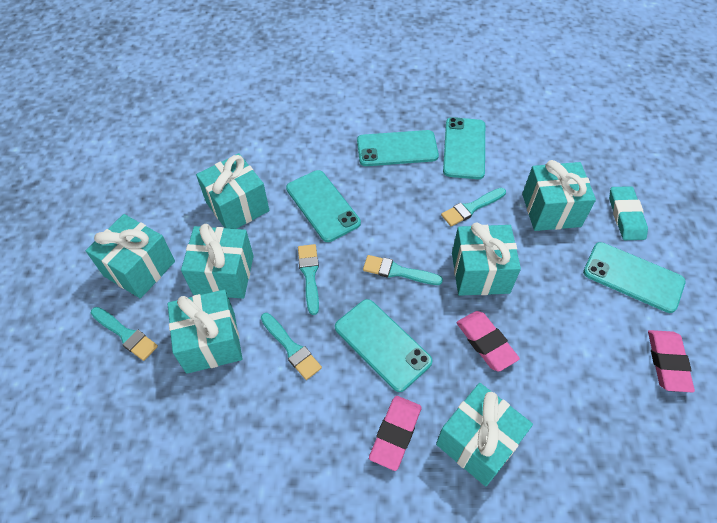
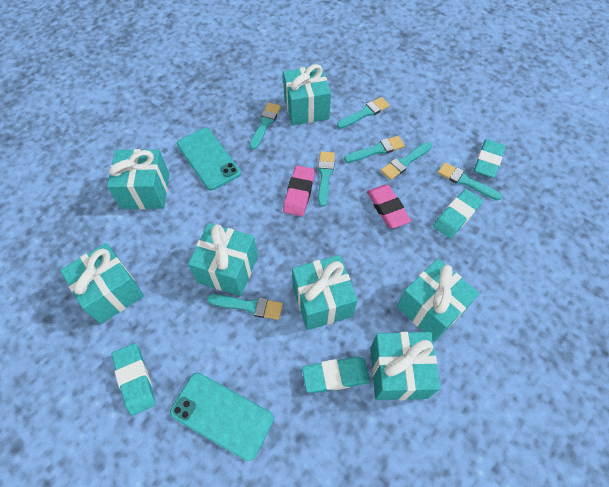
pink eraser: [369,396,422,471] [456,311,520,372] [648,330,695,393] = 3 -> [283,166,315,216] [367,185,411,228] = 2
turquoise brush: [91,307,158,361] [261,313,322,380] [298,244,319,315] [363,255,443,285] [441,188,506,226] = 5 -> [207,294,283,320] [249,102,281,150] [318,151,335,207] [337,97,390,129] [344,136,405,163] [380,142,432,180] [438,162,502,200] = 7
turquoise eraser: [609,186,648,240] = 1 -> [112,343,156,416] [302,357,370,393] [433,189,483,238] [474,139,505,178] = 4
turquoise phone: [286,170,361,242] [335,299,433,392] [357,130,439,166] [443,117,485,179] [583,242,686,313] = 5 -> [170,373,274,461] [177,128,241,190] = 2

